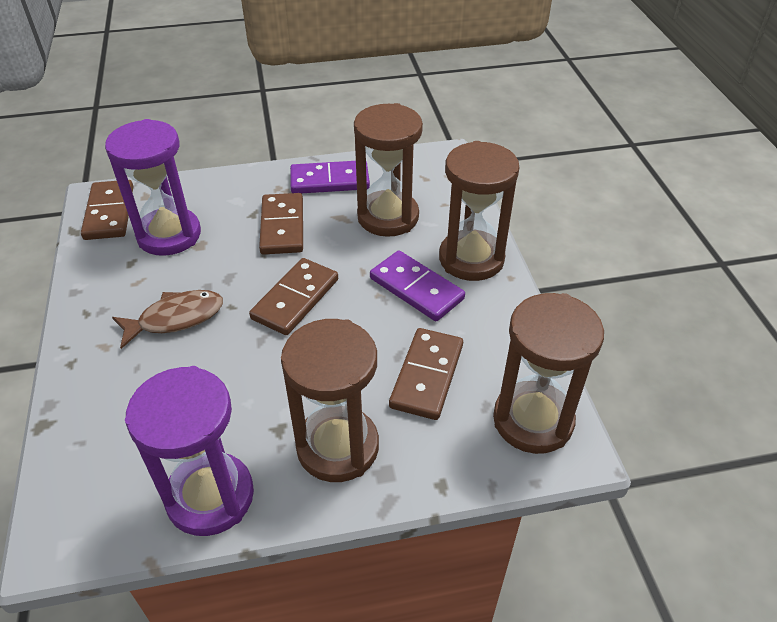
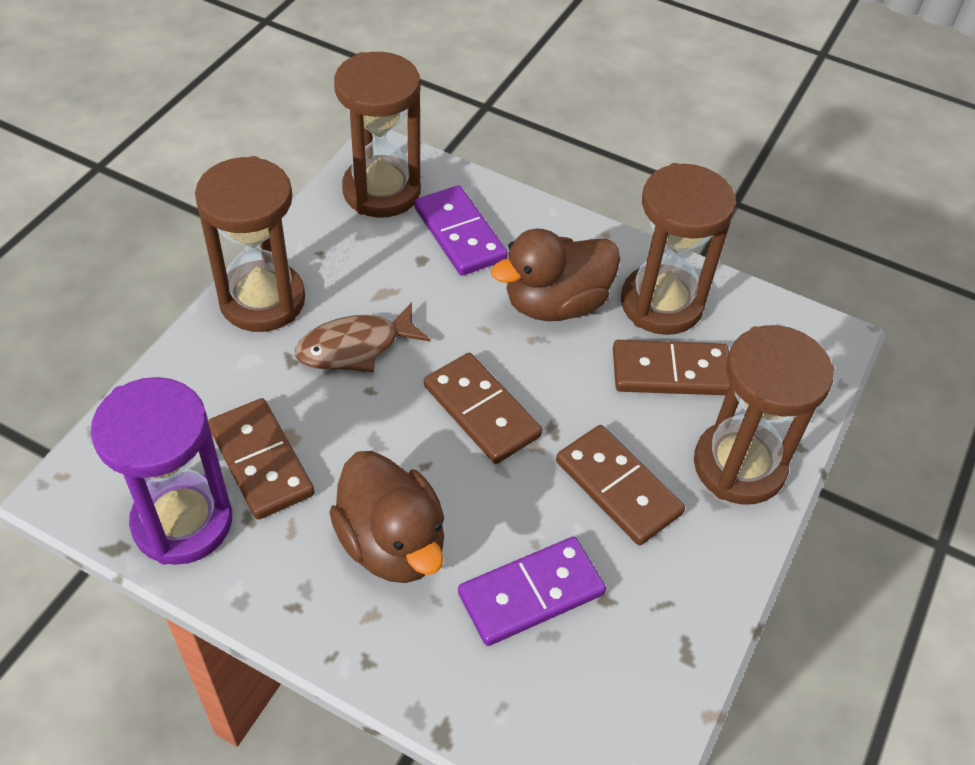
brown duck: none = 0 -> [329,451,444,583] [491,229,620,321] = 2
purple hourglass: [105,119,201,256] [125,366,254,536] = 2 -> [91,377,232,565] = 1

